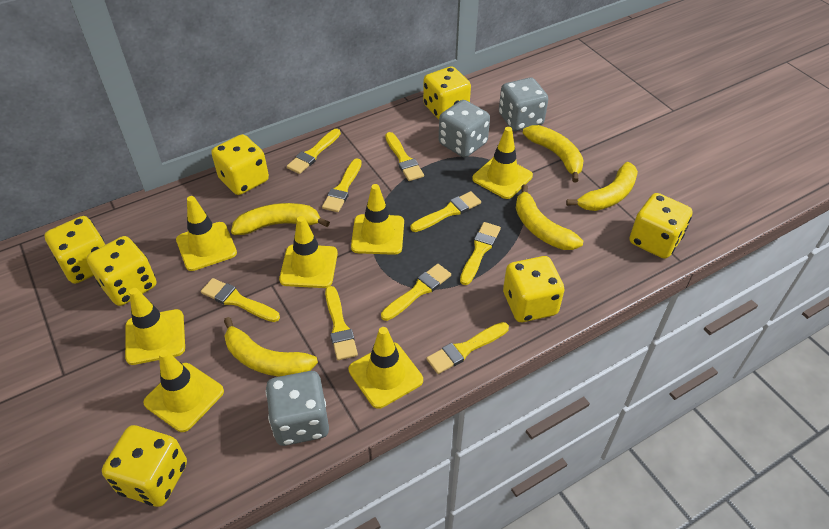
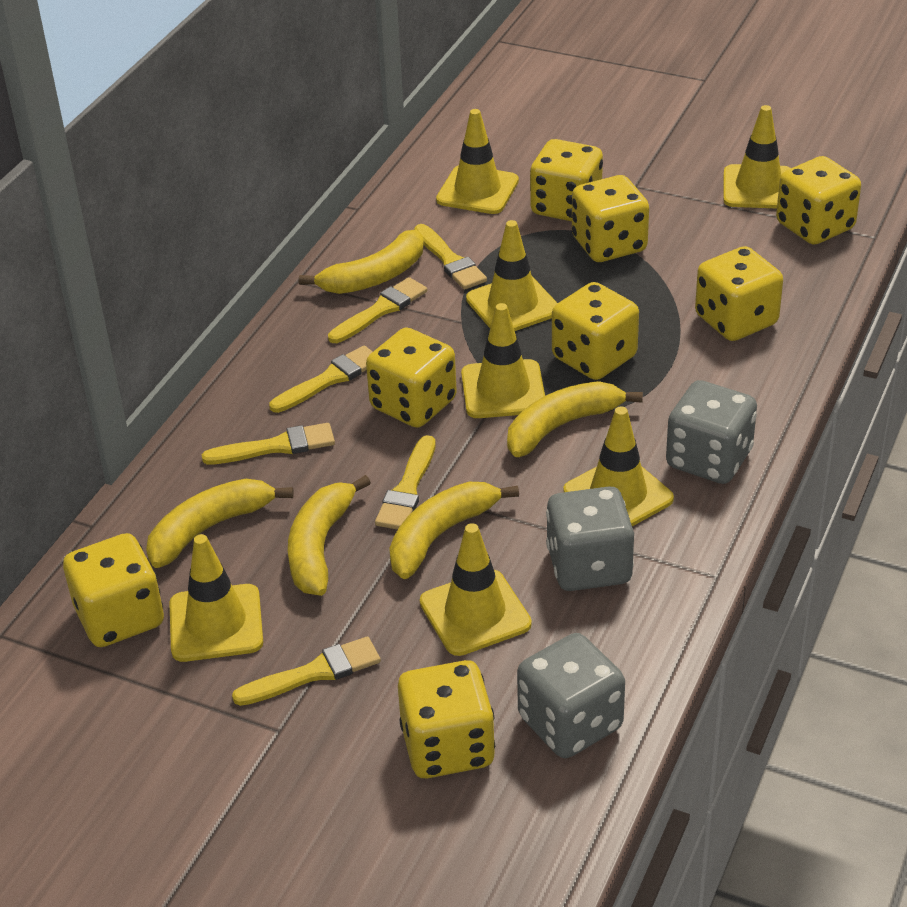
yellow brush: [201,278,280,322] [287,129,341,174] [322,159,362,212] [325,286,358,360] [381,264,451,321] [385,132,424,181] [410,191,481,232] [427,322,509,374] [460,222,501,285] = 9 -> [202,423,335,465] [232,636,381,706] [269,346,373,413] [328,277,427,343] [375,435,436,530] [414,224,487,290] = 6
yellow dice: [45,216,105,284] [87,236,156,306] [102,425,187,507] [211,134,269,195] [423,66,471,119] [503,256,564,322] [629,193,693,259] = 7 -> [63,533,164,647] [366,327,457,428] [398,660,495,778] [530,139,603,221] [552,282,639,380] [572,175,649,262] [695,246,783,341] [776,156,861,245] = 8

